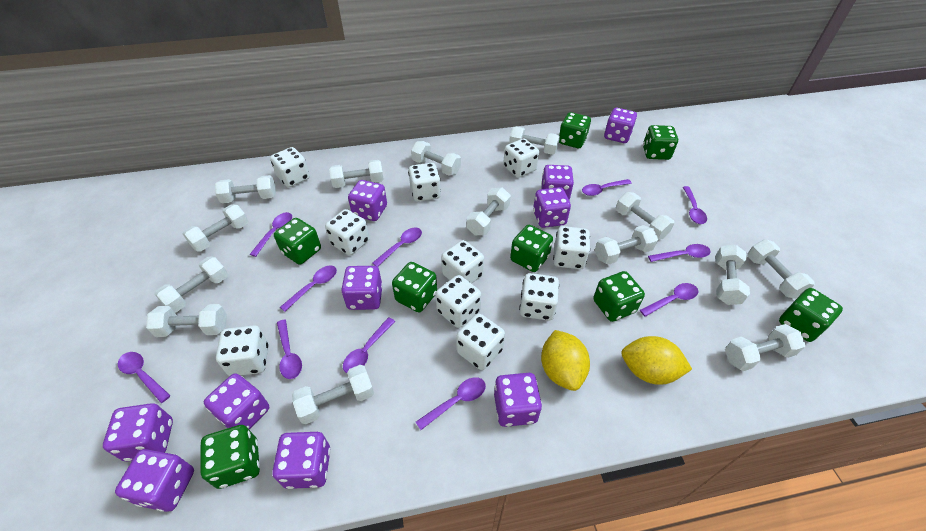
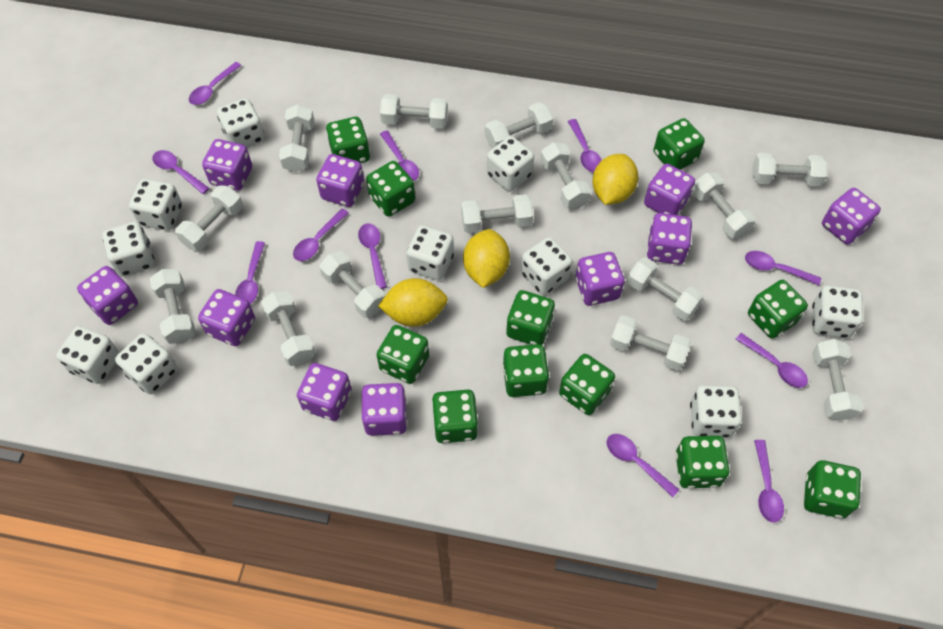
green dice: [200,425,260,489] [274,218,321,265] [392,262,437,312] [510,225,553,272] [559,112,591,148] [593,271,645,322] [643,125,678,160] [779,288,843,342] = 8 -> [326,117,370,163] [366,161,415,217] [377,325,429,384] [432,390,478,443] [503,344,549,397] [506,290,555,345] [559,354,615,415] [654,118,705,170] [676,436,730,488] [748,280,808,339] [804,460,861,519] = 11
yellow lemon: [541,330,590,391] [621,336,692,385] = 2 -> [378,278,448,327] [463,229,510,288] [592,154,638,205] = 3

